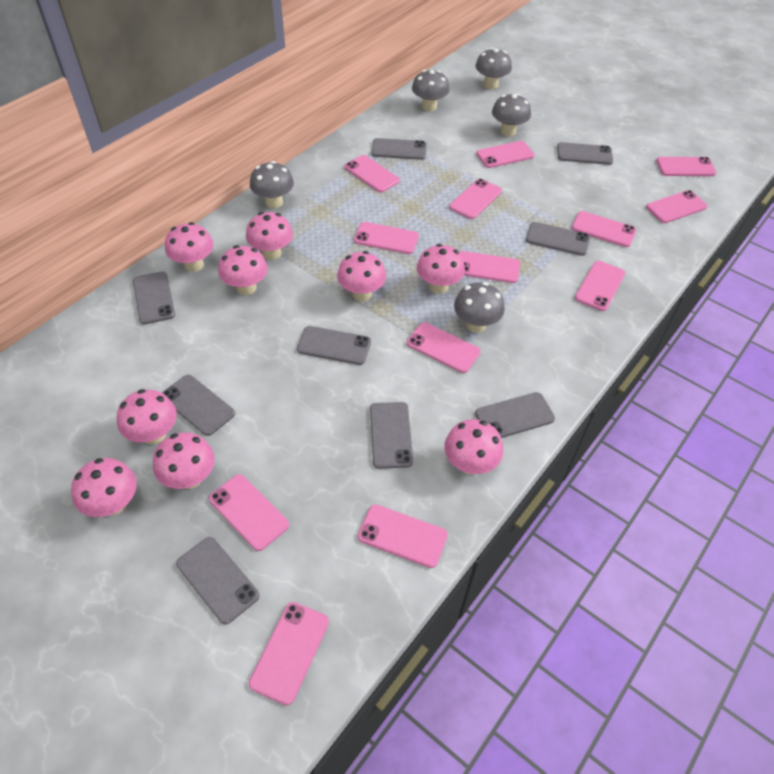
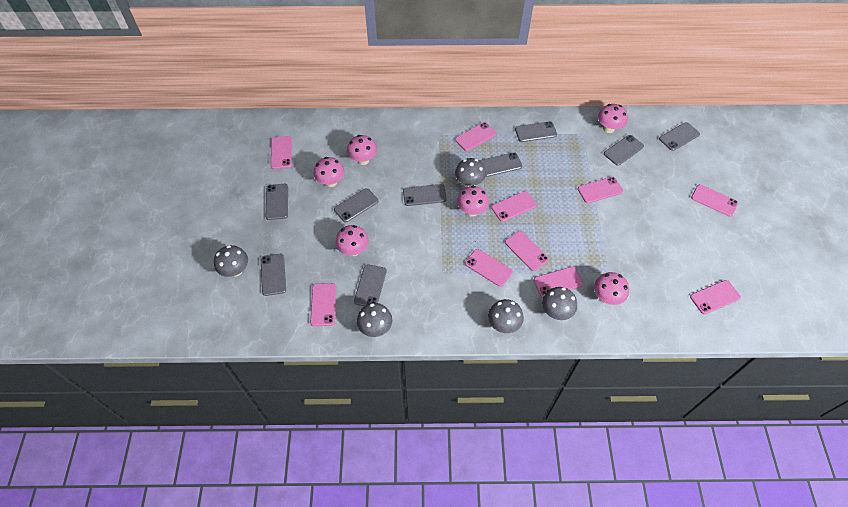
pink mushroom: [71,458,137,517] [117,389,177,445] [153,432,215,489] [165,222,214,272] [218,245,268,295] [246,212,293,260] [337,251,386,301] [417,244,465,294] [444,419,503,475] = 9 -> [313,157,345,187] [335,225,369,256] [347,135,377,165] [457,186,489,217] [594,272,629,305] [598,104,628,133] = 6
pink phone: [209,474,289,551] [249,602,329,705] [344,155,400,193] [354,222,419,254] [358,504,448,568] [407,322,481,373] [449,179,502,219] [459,251,520,283] [476,141,535,168] [572,211,636,247] [575,261,625,311] [646,190,707,223] [656,157,717,176] = 13 -> [271,136,292,169] [310,283,336,326] [455,122,496,151] [465,249,513,287] [491,191,537,222] [505,231,549,271] [533,267,583,297] [578,177,623,204] [690,280,741,314] [691,184,738,217] = 10

